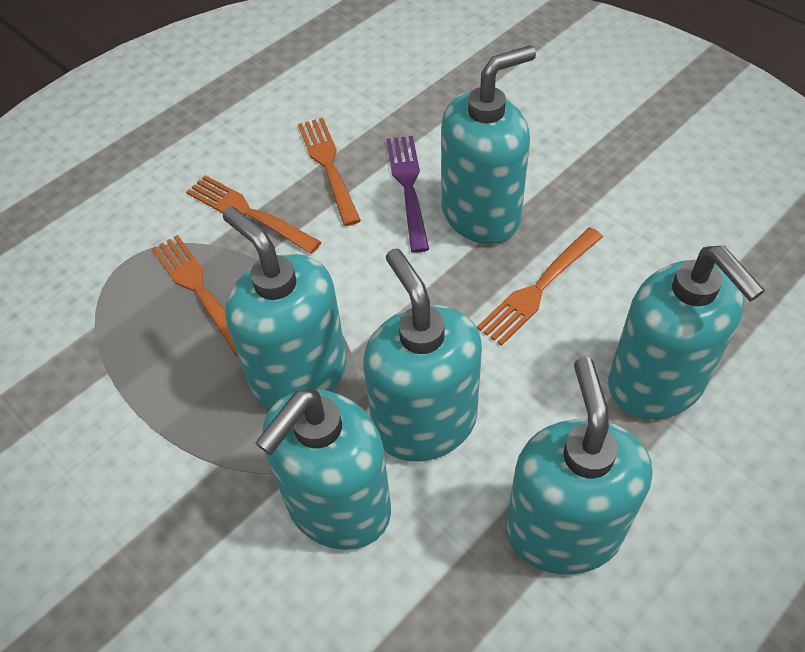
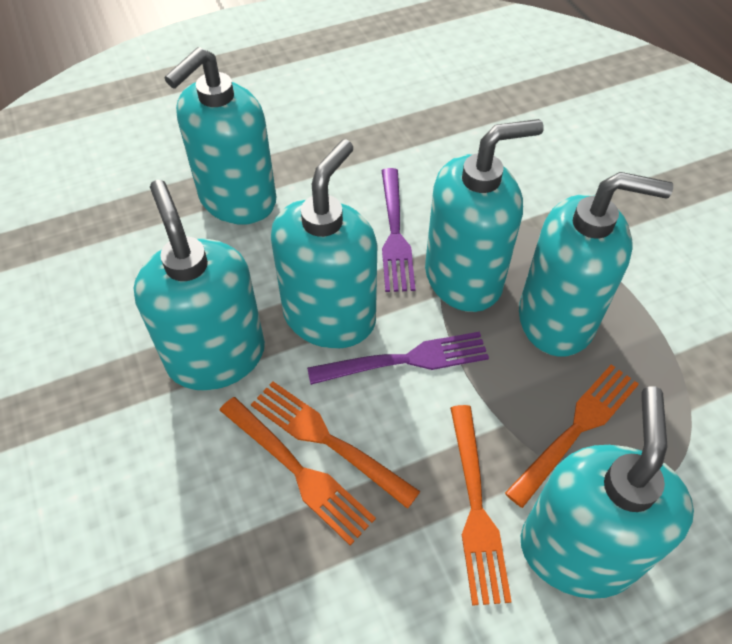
purple fork: [386,136,429,253] = 1 -> [307,332,489,385] [381,168,415,292] = 2

